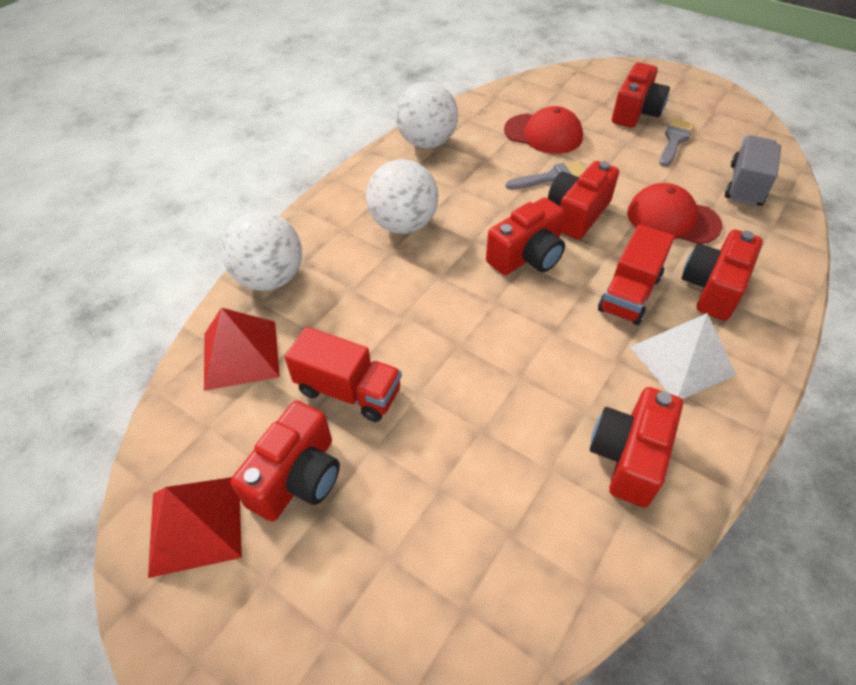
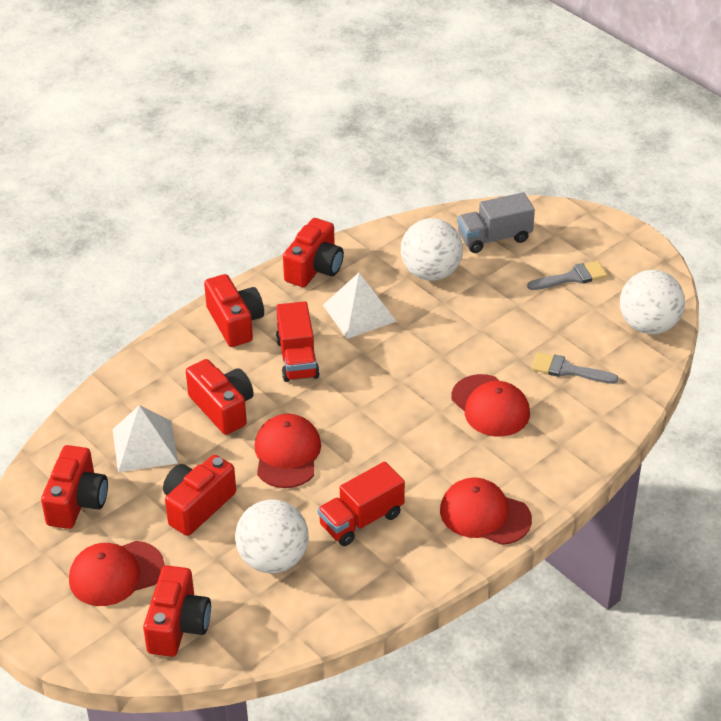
red cap: [504,106,583,154] [627,183,722,244] = 2 -> [69,541,165,606] [255,414,321,488] [440,477,532,545] [452,374,530,437] = 4
red pyramid: [148,477,242,578] [204,308,280,391] = 2 -> none = 0
white pyramid: [630,313,736,399] = 1 -> [112,405,178,472] [323,273,397,339] = 2

